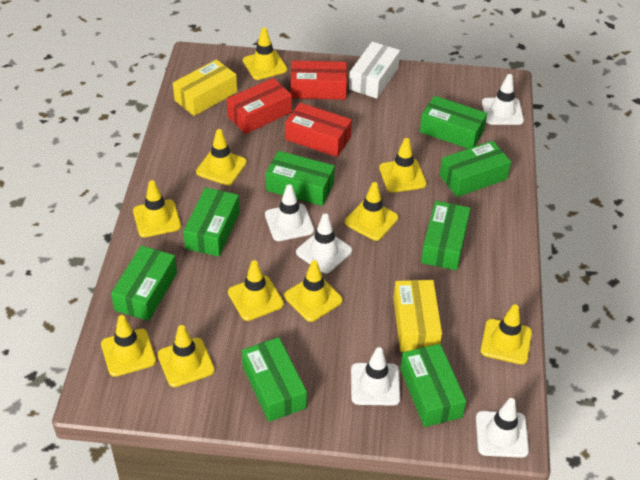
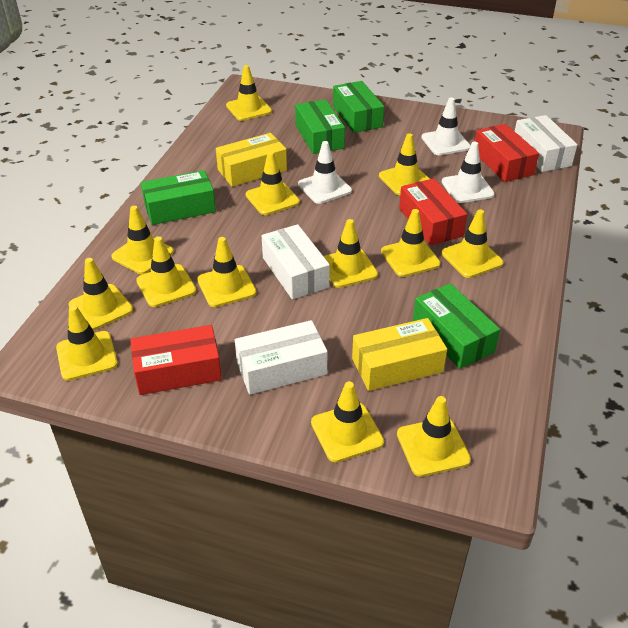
green box: [111,246,177,321] [183,187,240,257] [242,337,307,422] [266,151,335,206] [400,344,466,427] [420,96,487,149] [421,201,471,270] [440,141,511,197] = 8 -> [141,170,216,225] [295,99,345,154] [333,81,384,133] [413,283,500,369] = 4
white box: [349,42,400,99] = 1 -> [235,320,327,395] [262,224,330,299] [515,115,577,172] = 3
white traffic cone: [265,184,314,241] [296,214,352,273] [351,347,400,406] [476,398,529,458] [482,74,524,125] = 5 -> [298,141,352,204] [422,97,471,155] [442,142,495,203] = 3
yellow traffic cone: [101,315,156,377] [133,180,181,237] [157,325,215,387] [196,129,247,185] [228,260,284,321] [243,28,287,80] [284,260,343,322] [345,182,399,241] [379,138,427,193] [481,304,532,364] = 10 -> [56,305,118,381] [68,258,133,331] [111,206,174,274] [136,236,196,307] [197,237,256,307] [226,65,272,121] [246,152,300,215] [311,381,384,462] [323,219,378,288] [379,133,429,195] [381,209,441,277] [397,396,471,477] [442,210,503,278] = 13

